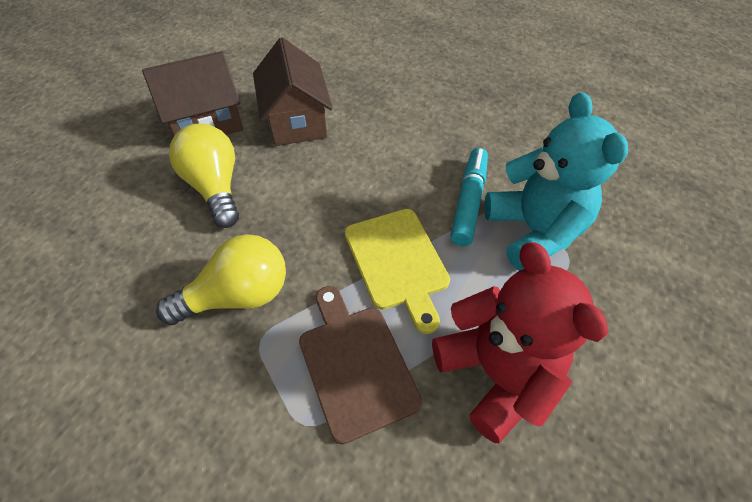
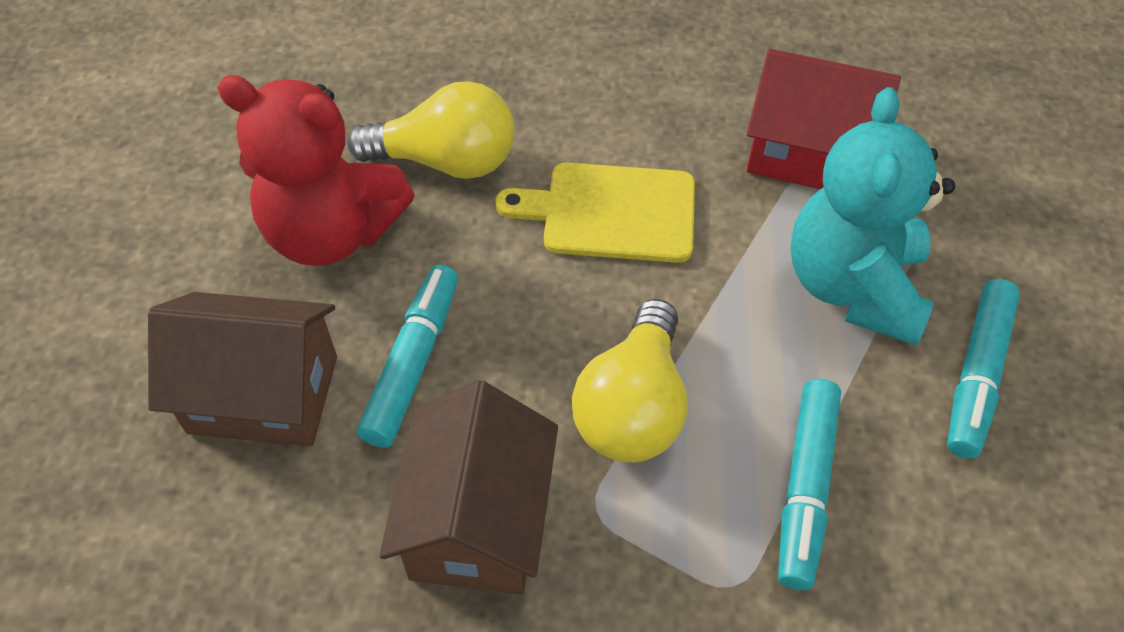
brown cutting board: [299,286,422,444] = 1 -> none = 0
red house: none = 0 -> [746,49,901,189] = 1
turquoise marker: [450,148,488,246] = 1 -> [357,264,458,448] [778,379,841,590] [947,279,1020,459] = 3

